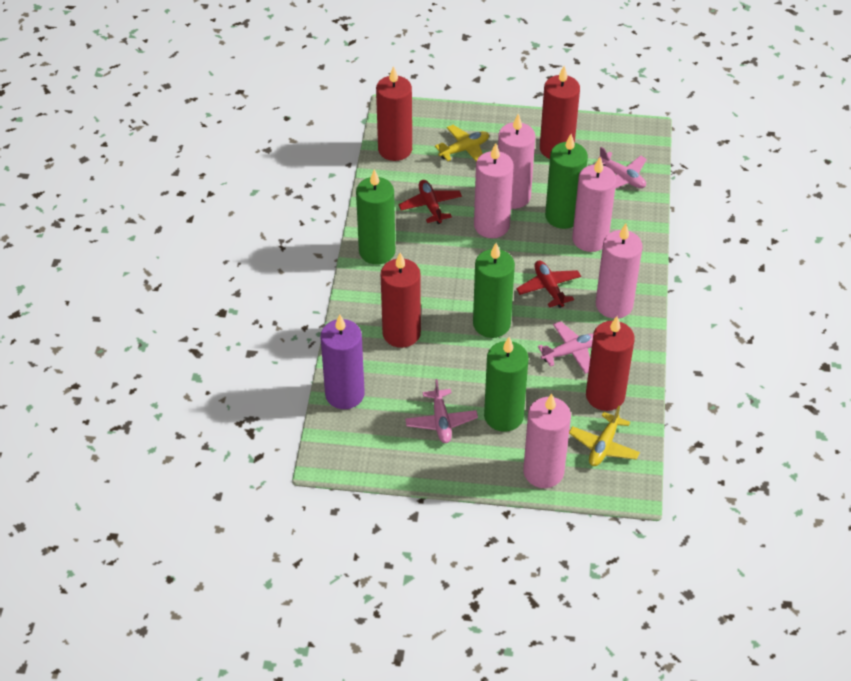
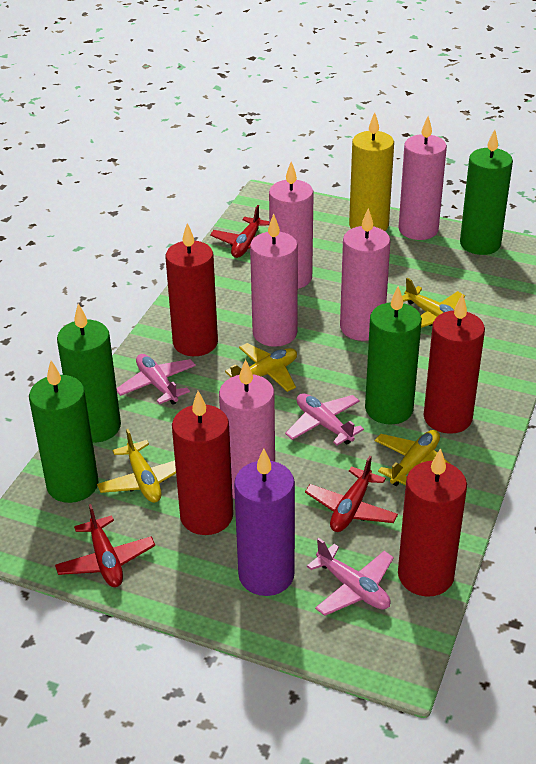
red plane: [398,180,462,224] [516,260,581,308] = 2 -> [55,504,155,587] [210,205,269,258] [305,456,398,532] = 3
yellow candle: none = 0 -> [349,112,394,231] = 1
yellow plane: [435,125,489,161] [569,405,640,466] = 2 -> [97,429,176,503] [225,343,297,392] [375,430,452,486] [402,278,465,328] = 4

